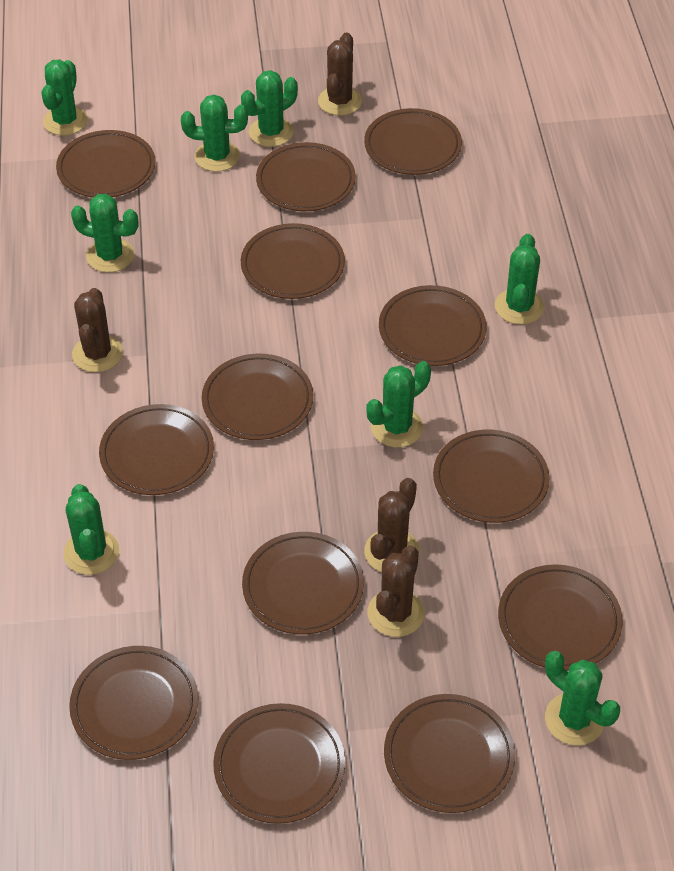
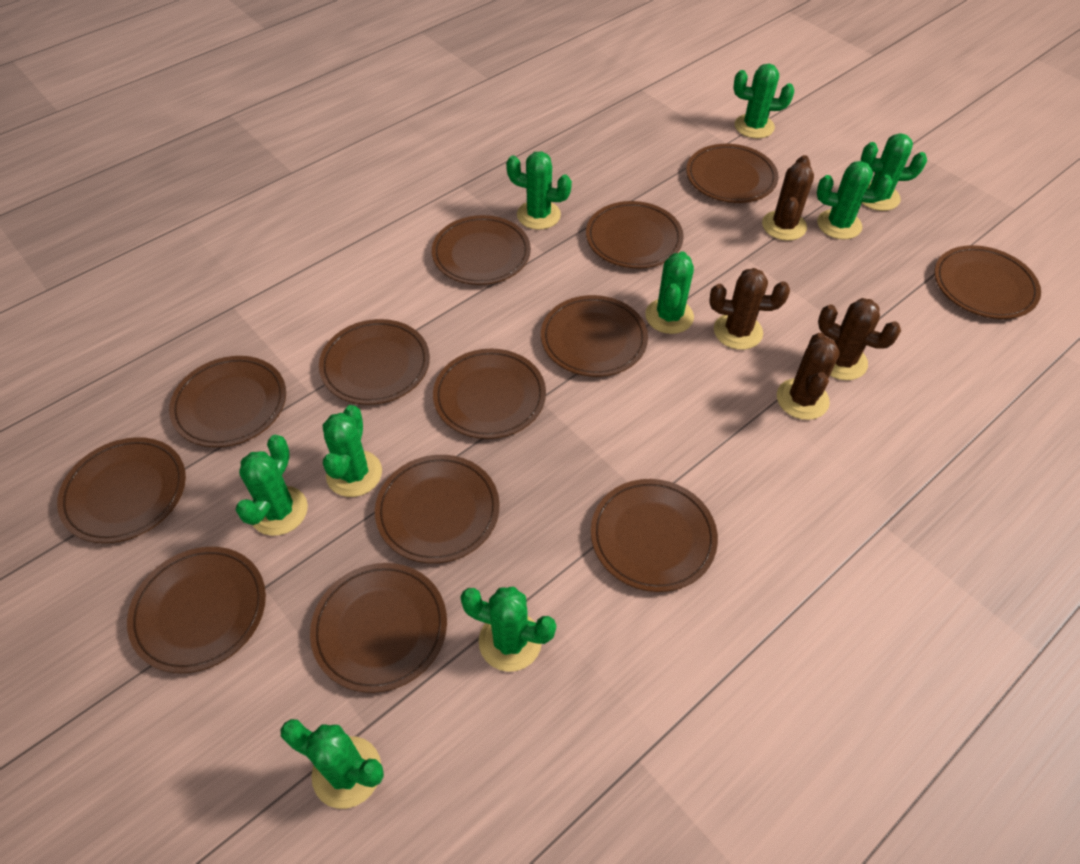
green cactus: [41,59,88,136] [64,484,119,575] [71,194,138,273] [181,95,248,172] [241,70,298,147] [366,361,431,447] [495,234,544,324] [545,651,620,746] = 8 -> [236,435,308,536] [280,719,384,809] [323,405,382,497] [460,587,556,672] [506,151,572,230] [645,251,694,334] [734,64,794,138] [817,161,892,239] [861,133,927,211] = 9

